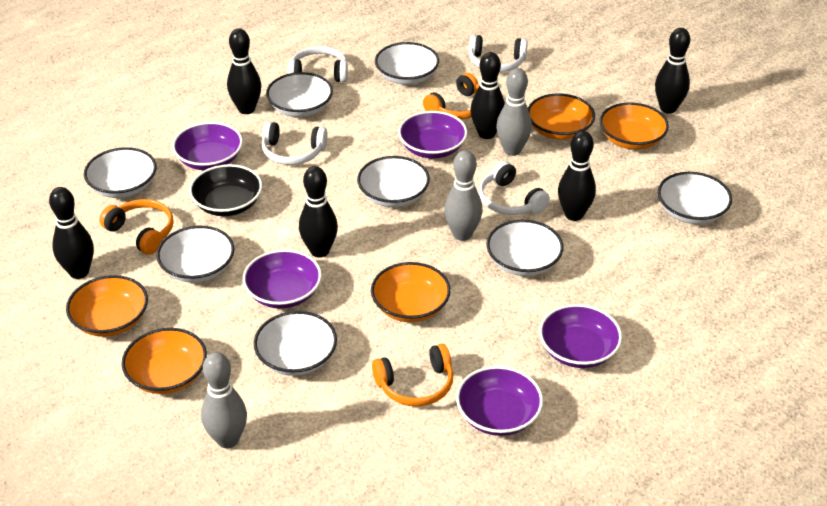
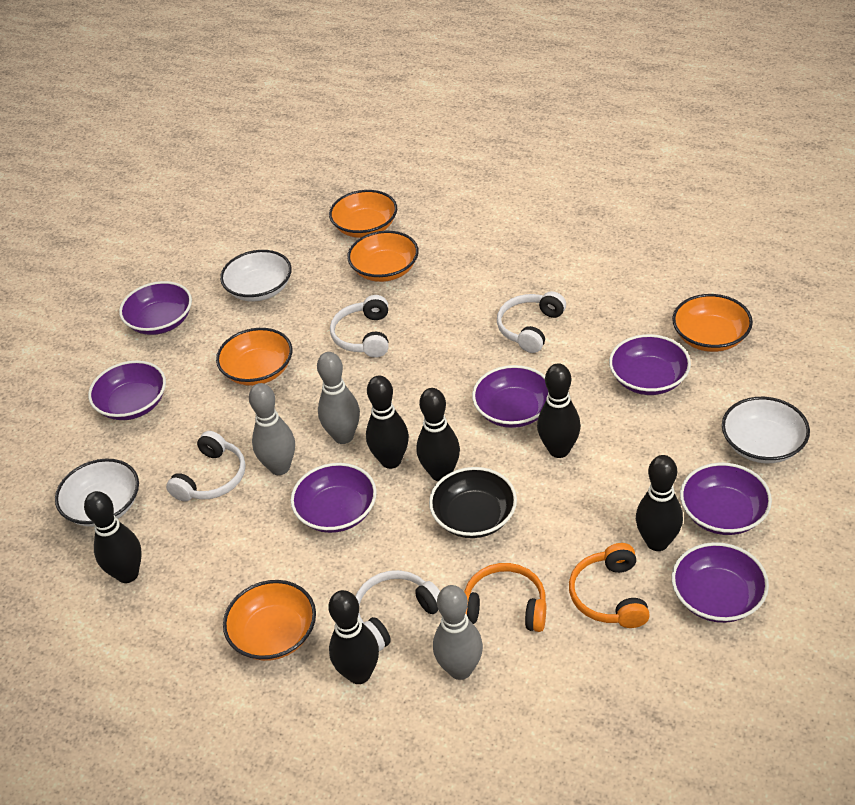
orange headphones: [99,199,174,255] [372,344,453,406] [423,73,479,119] = 3 -> [464,563,546,632] [569,543,650,628] = 2
purple bowl: [172,122,243,170] [243,249,322,309] [398,111,467,158] [456,366,543,436] [539,304,622,368] = 5 -> [88,360,166,420] [119,281,192,335] [291,463,377,533] [472,365,548,428] [609,334,691,395] [672,542,769,623] [680,463,772,535] = 7
white bowl: [84,147,157,198] [157,226,234,283] [254,311,337,376] [266,72,333,117] [357,156,430,207] [375,42,439,85] [486,220,563,276] [658,172,732,224] = 8 -> [55,459,139,527] [220,250,292,302] [722,397,810,463] = 3

